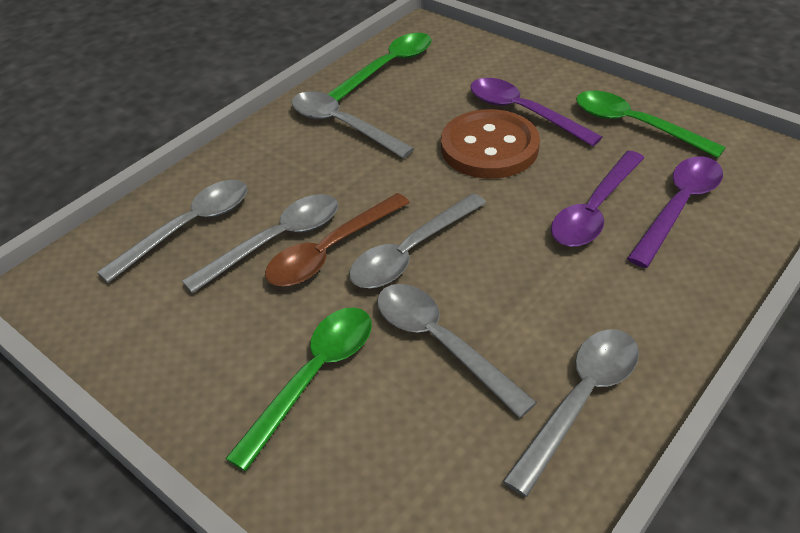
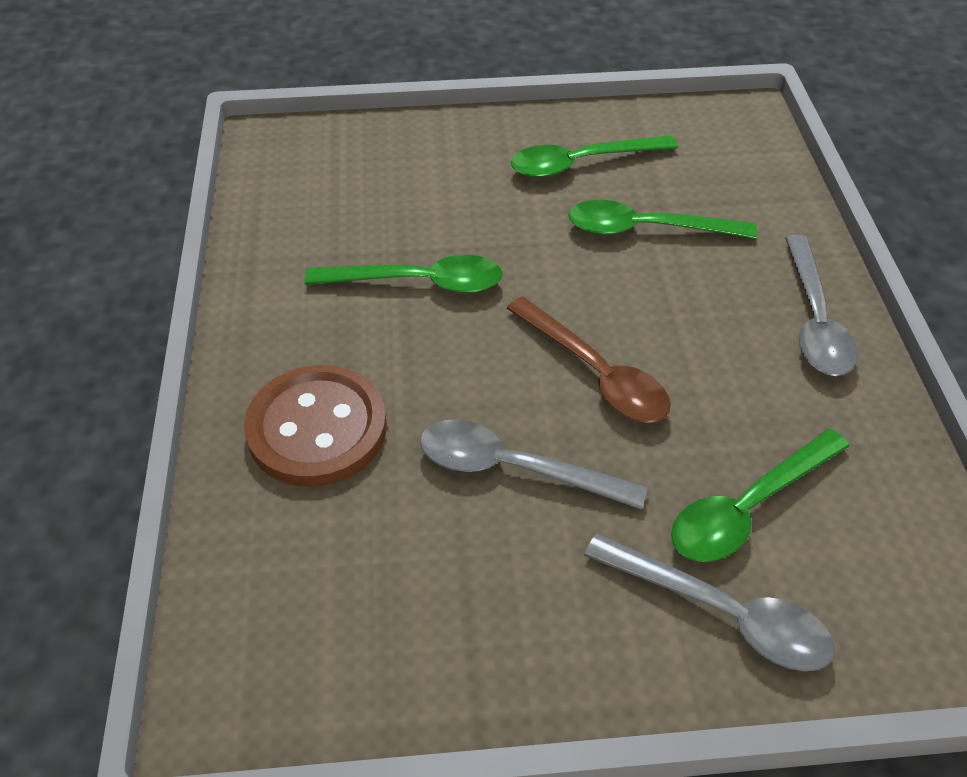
green spoon: [225,307,372,471] [328,33,432,102] [576,91,726,158] = 3 -> [305,255,503,293] [511,135,678,178] [568,200,757,239] [671,429,849,562] = 4
grey spoon: [97,180,247,283] [182,194,338,293] [291,91,414,158] [349,193,486,288] [377,284,537,418] [503,330,639,497] = 6 -> [420,419,648,510] [584,533,835,671] [785,235,858,376] = 3
purple spoon: [471,78,602,146] [551,151,644,247] [627,156,723,268] = 3 -> none = 0

